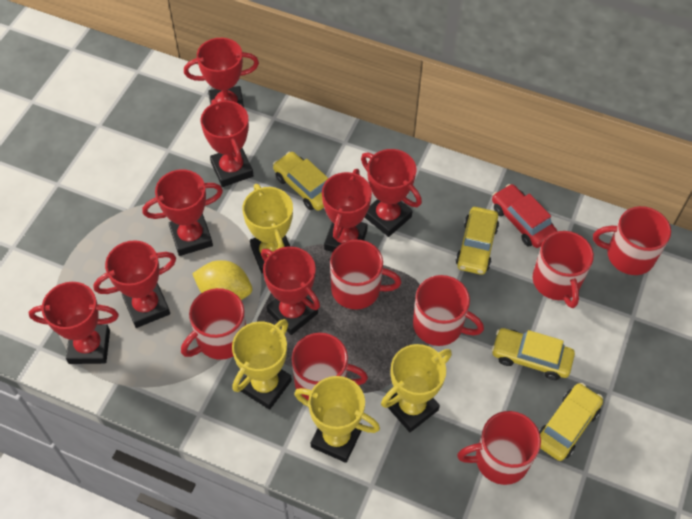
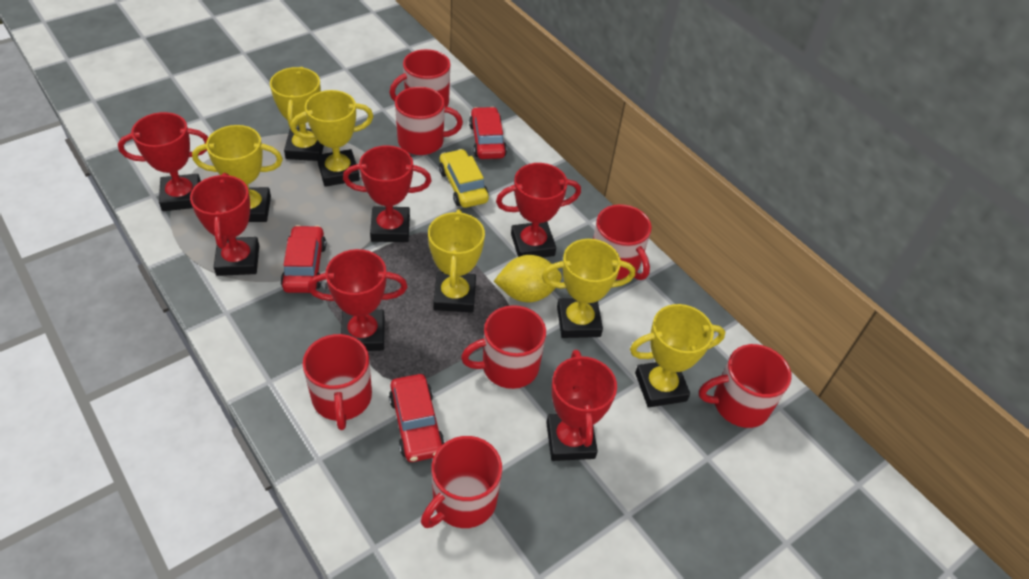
red car: [492,184,558,248] = 1 -> [281,225,326,293] [389,374,445,462] [469,107,507,159] = 3
red trophy: [29,282,119,364] [93,240,176,328] [142,170,223,256] [184,38,259,107] [201,99,254,187] [261,246,320,335] [322,169,372,252] [361,149,422,237] = 8 -> [118,112,208,211] [190,173,259,276] [308,249,408,351] [343,145,432,242] [496,163,581,258] [546,350,617,461] = 6
yellow car: [273,152,328,211] [456,207,499,275] [492,328,575,380] [539,383,603,461] = 4 -> [439,149,489,208] = 1
yellow trophy: [232,319,292,410] [242,184,293,273] [294,376,380,463] [381,344,452,432] = 4 -> [192,125,283,222] [270,67,324,161] [290,90,374,187] [428,209,485,313] [542,239,635,338] [630,304,725,407] = 6

